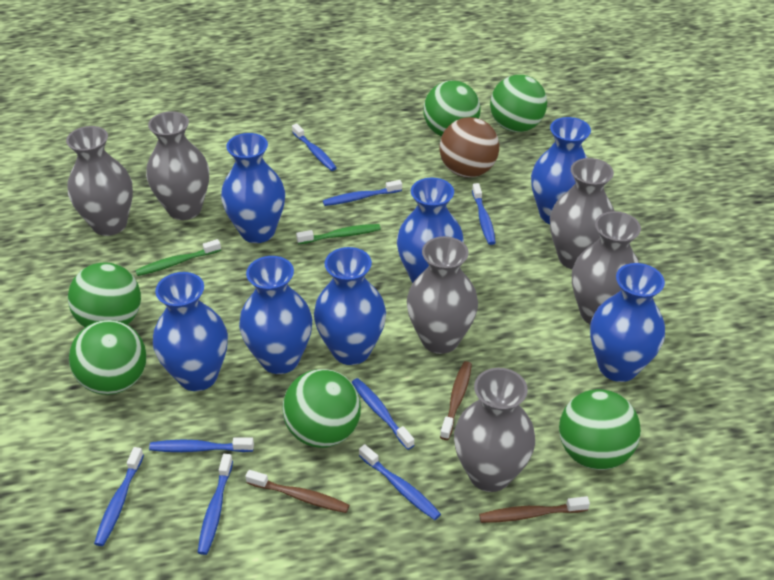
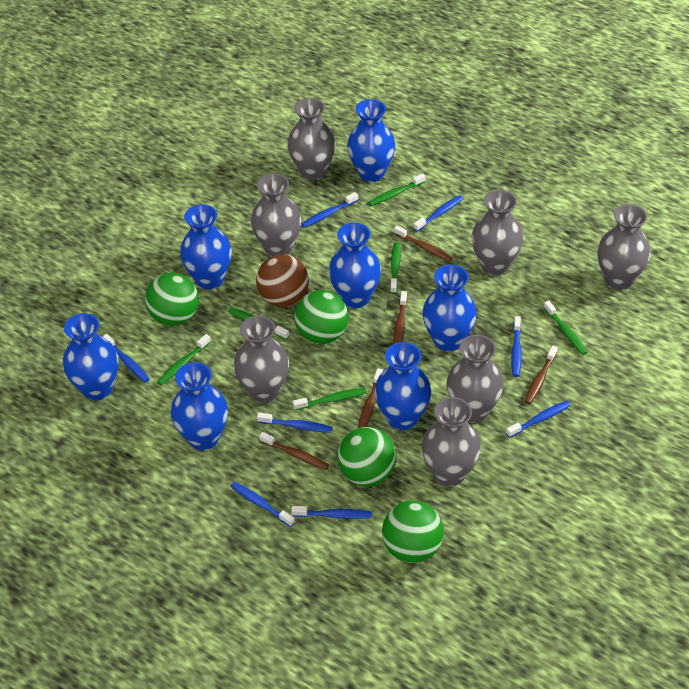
brown toothbrush: [245,470,349,513] [440,361,472,440] [479,496,590,523] = 3 -> [259,432,329,470] [358,368,383,428] [393,291,407,344] [394,225,452,262] [525,346,558,404] = 5
green ball: [68,262,141,327] [69,320,147,395] [282,369,361,448] [424,80,480,136] [490,75,547,132] [559,389,641,470] = 6 -> [145,272,199,326] [294,290,349,344] [337,427,396,486] [382,501,444,563] = 4
green toothbrush: [135,239,221,276] [296,224,381,244] = 2 -> [157,334,211,385] [228,307,289,340] [293,388,366,410] [368,173,426,206] [390,242,401,294] [543,300,588,355] = 6
grey vase: [66,126,133,236] [146,111,209,220] [407,236,478,354] [454,368,535,492] [550,158,614,269] [572,211,641,324] = 6 -> [234,316,289,403] [251,173,301,257] [288,98,335,180] [422,397,481,486] [447,335,503,423] [472,190,523,275] [598,204,650,290] = 7

